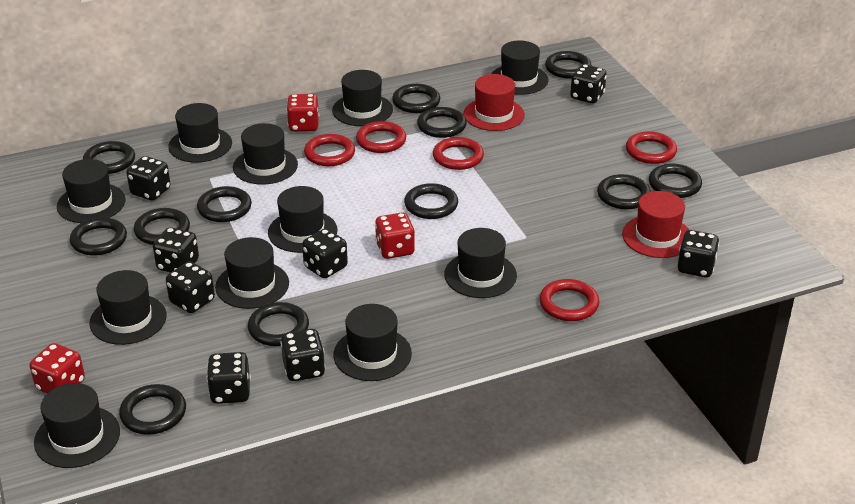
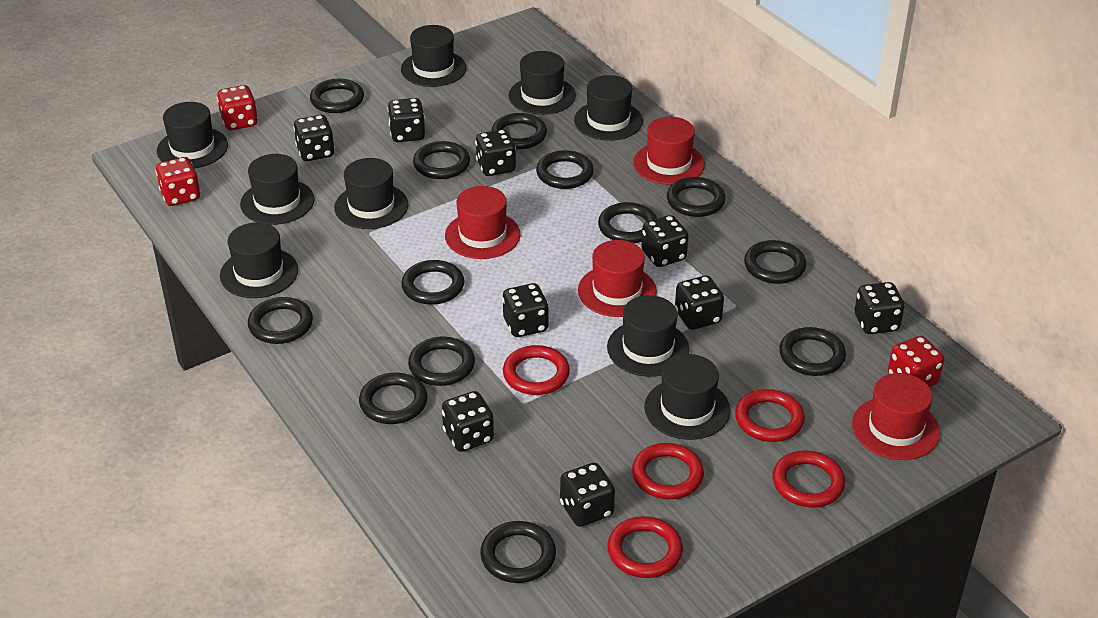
black dice: [126,156,171,201] [153,227,199,273] [166,262,215,313] [207,352,251,404] [280,329,325,381] [302,229,348,278] [570,64,607,104] [678,230,719,277] = 8 -> [293,115,335,161] [387,98,425,142] [442,391,494,452] [475,129,516,176] [502,283,549,337] [560,463,615,527] [641,215,689,267] [675,276,724,330] [855,282,905,334] = 9
black hat: [34,383,120,468] [57,159,126,223] [89,270,167,345] [168,103,232,163] [215,237,289,309] [233,123,298,185] [268,186,338,253] [332,70,393,126] [333,304,412,381] [444,228,517,298] [491,41,549,95] = 11 -> [157,102,228,168] [220,222,298,298] [240,154,315,225] [334,158,408,229] [401,25,467,87] [509,51,576,115] [574,75,643,141] [607,295,689,377] [644,354,731,440] = 9
black ring: [70,217,127,256] [83,141,135,174] [119,384,186,435] [134,208,190,245] [197,186,252,222] [248,302,309,346] [392,84,440,113] [404,183,458,219] [417,107,467,138] [545,51,592,79] [597,174,651,209] [649,164,702,198] = 12 -> [248,297,313,344] [310,79,364,113] [359,373,427,424] [401,260,464,305] [408,337,475,386] [413,141,470,179] [480,521,556,583] [491,113,547,149] [536,150,594,189] [598,202,657,243] [667,177,726,217] [744,240,806,284] [779,327,846,376] = 13
red hat: [464,74,525,131] [622,191,689,258] = 2 -> [445,186,521,259] [578,240,657,317] [633,117,705,185] [852,373,940,460] = 4

